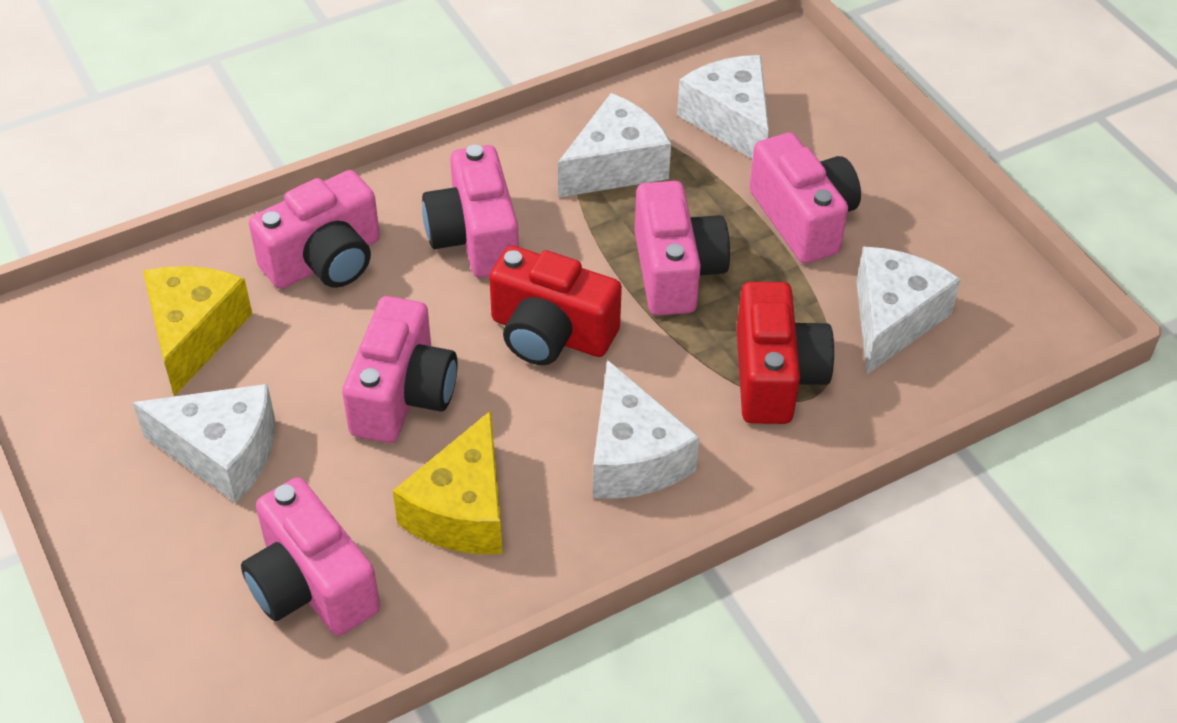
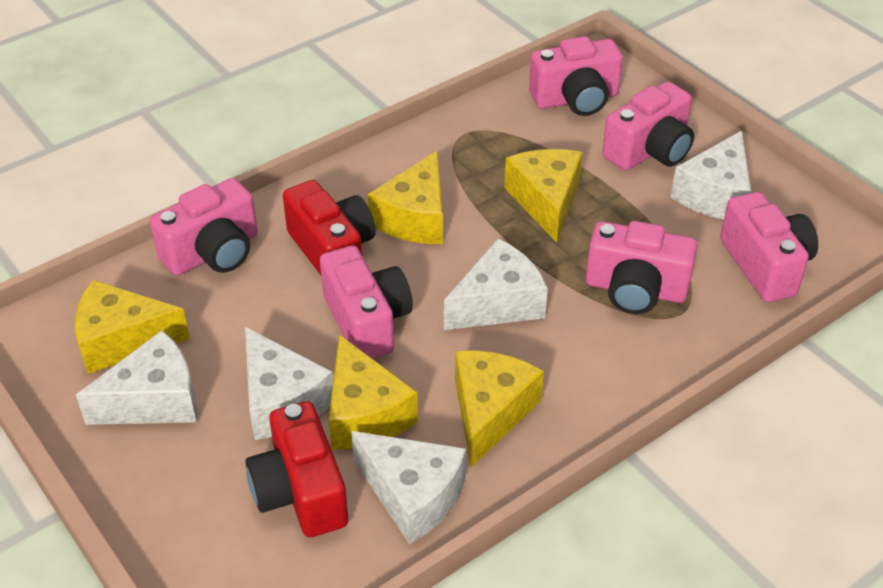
yellow cheese: [143,266,252,396] [393,411,502,554] = 2 -> [75,280,190,374] [329,334,418,450] [368,151,443,244] [455,350,544,467] [504,149,583,243] = 5

